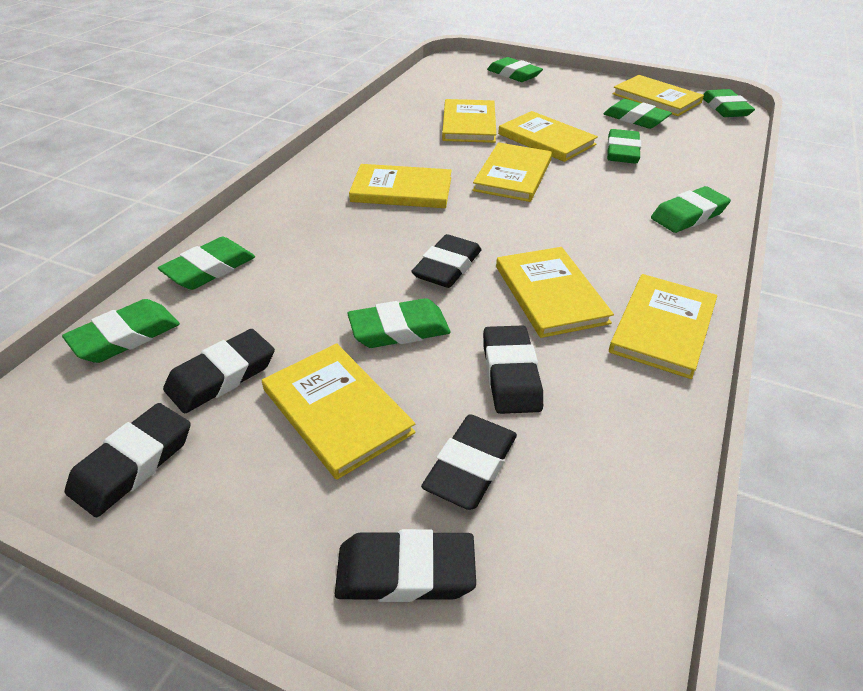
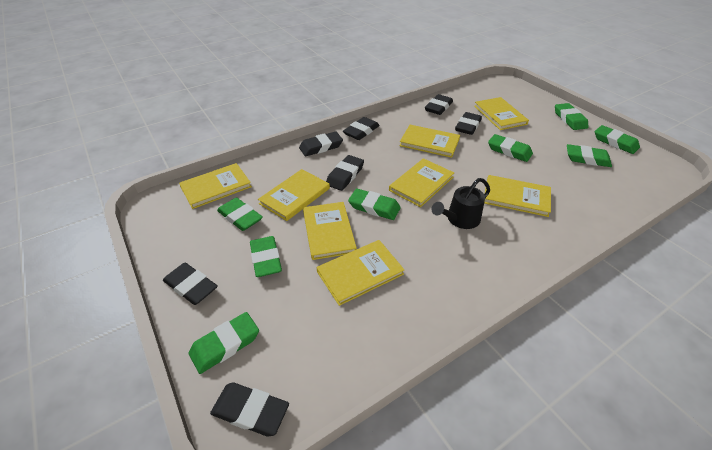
black eraser: [65,403,191,517] [163,329,275,414] [335,529,476,602] [411,234,481,288] [421,414,517,510] [483,325,543,414] = 6 -> [163,263,218,305] [210,382,289,436] [299,131,343,156] [326,155,364,191] [343,117,380,140] [425,94,453,115] [455,112,482,135] = 7
black watering can: none = 0 -> [431,178,490,229] = 1

